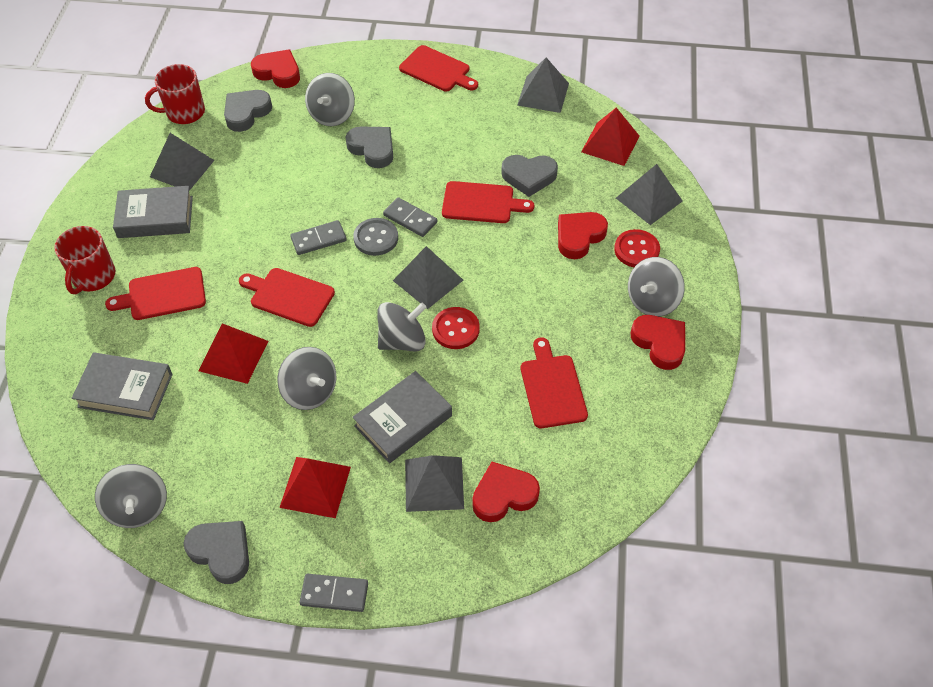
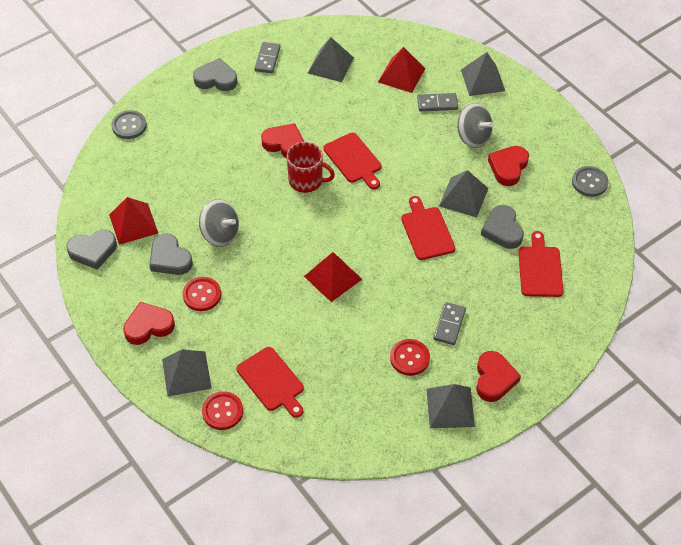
grey book: [72,352,173,420] [113,186,193,238] [353,371,452,463] = 3 -> none = 0
grey button: [353,218,398,256] = 1 -> [111,110,147,139] [572,166,609,197] = 2
grey spinning top: [95,464,167,528] [277,347,336,410] [305,73,355,126] [377,302,427,351] [628,257,685,317] = 5 -> [199,199,239,247] [457,103,493,148] = 2
red button: [432,307,480,349] [614,229,660,267] = 2 -> [183,277,221,311] [202,391,243,430] [390,339,430,376] = 3
red cutting board: [105,267,206,320] [239,268,335,327] [399,45,478,91] [442,181,534,223] [521,337,588,428] = 5 -> [236,347,304,418] [323,133,381,189] [401,196,455,260] [518,231,563,297] = 4
red mug: [54,226,115,294] [145,64,205,124] = 2 -> [287,142,335,193] = 1

